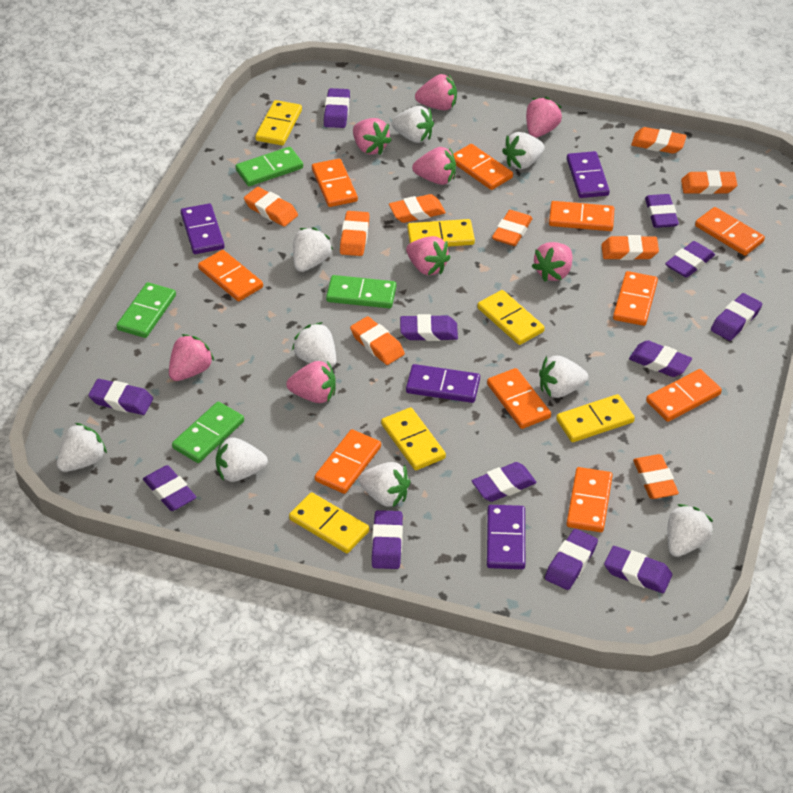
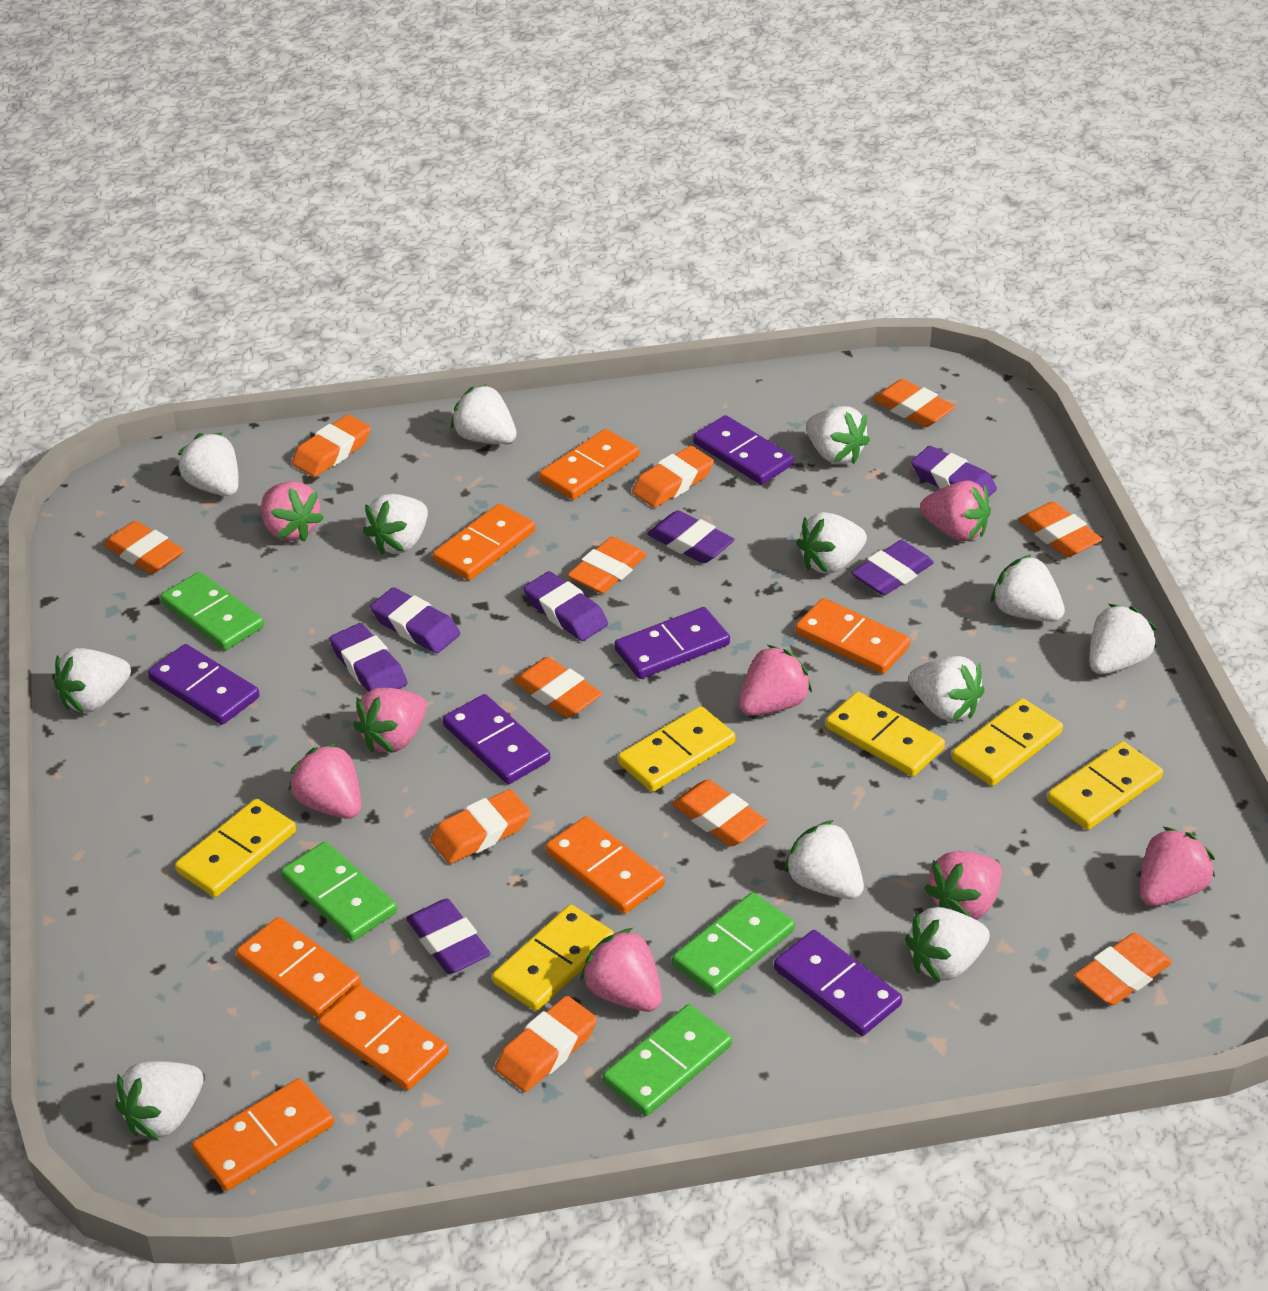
orange domino: [198,250,263,301] [312,159,358,207] [315,429,381,494] [453,144,513,190] [487,368,551,429] [549,201,615,231] [566,467,613,532] [613,271,658,326] [646,369,722,422] [695,207,765,256] = 10 -> [192,1078,334,1191] [236,917,361,1019] [318,985,449,1090] [433,504,535,580] [539,429,639,500] [546,816,665,914] [795,598,911,674] = 7
orange eraser: [244,187,298,227] [340,211,370,256] [350,316,405,365] [389,194,446,223] [492,210,532,246] [602,235,659,260] [631,127,687,154] [633,454,679,499] [681,170,737,194] = 9 -> [103,521,184,574] [292,415,371,477] [430,789,531,864] [495,996,597,1092] [513,657,602,718] [568,537,647,594] [632,446,714,508] [672,779,768,846] [873,379,955,427] [1019,502,1102,557] [1074,933,1172,1005] = 11
purple domino: [181,203,224,254] [406,364,480,403] [487,505,525,569] [567,151,610,198] = 4 -> [148,644,260,725] [443,694,550,784] [615,607,730,679] [693,415,794,485] [774,930,902,1036] = 5
purple eraser: [88,379,153,415] [143,465,196,511] [324,88,350,128] [372,510,403,569] [400,314,458,341] [472,462,537,502] [545,529,598,590] [604,546,672,593] [629,340,692,377] [645,194,679,228] [665,241,715,278] [711,293,762,341] = 12 -> [330,623,407,692] [370,587,460,653] [406,899,490,974] [524,571,608,641] [647,510,735,563] [851,540,934,595] [911,446,997,498] = 7
white strawberry: [57,423,107,472] [216,438,268,482] [292,322,336,368] [293,227,333,272] [359,462,411,508] [392,106,434,143] [502,132,545,169] [539,356,588,398] [667,504,713,557] = 9 -> [54,648,131,713] [115,1061,204,1141] [178,432,239,496] [363,494,428,555] [451,384,517,444] [784,820,864,899] [796,512,867,574] [806,406,870,464] [905,907,990,982] [909,656,985,721] [991,555,1065,622] [1089,604,1156,674] = 12

